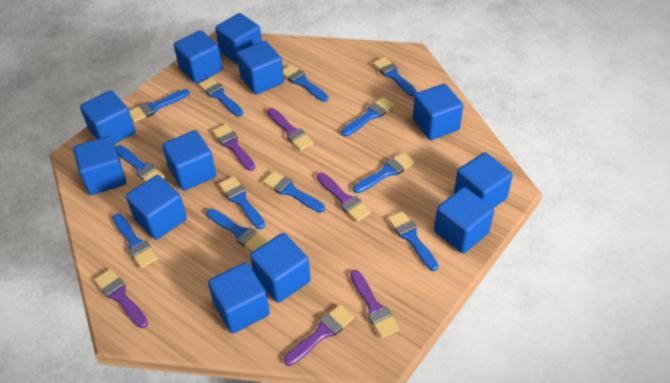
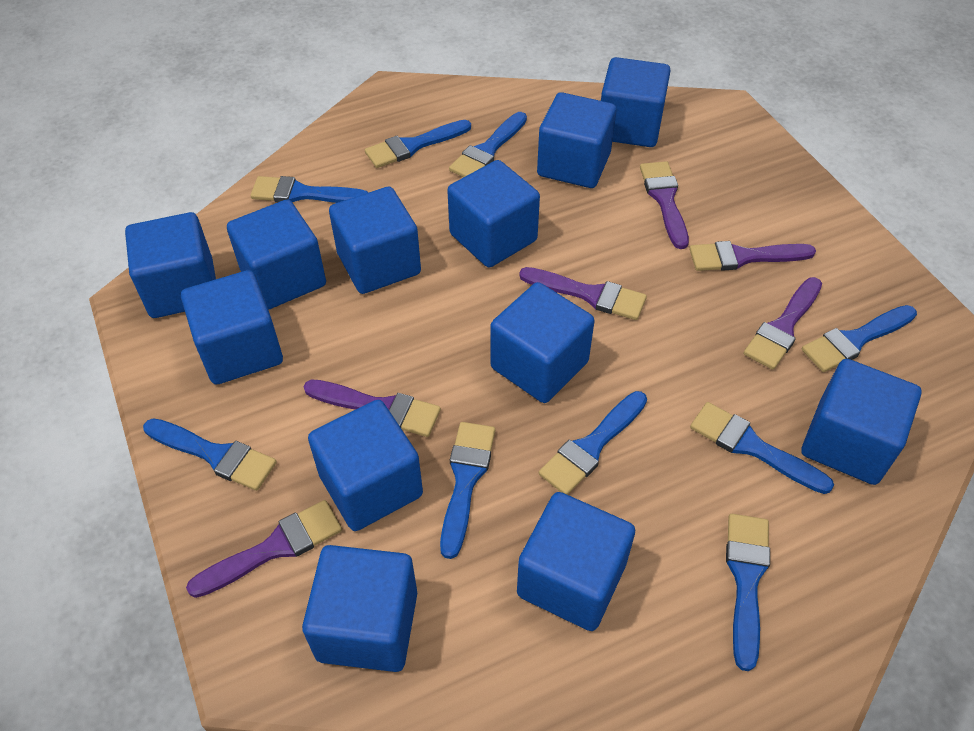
blue brush: [113,213,158,268] [115,145,165,182] [129,89,190,122] [199,77,243,117] [206,209,268,251] [219,176,265,229] [263,171,325,213] [283,64,328,102] [341,97,395,136] [353,152,415,193] [373,57,418,97] [388,211,438,271] = 12 -> [143,419,277,491] [250,176,368,203] [365,120,471,168] [440,422,495,559] [449,112,527,177] [539,391,647,495] [690,402,834,494] [726,514,770,671] [802,305,917,372] = 9

